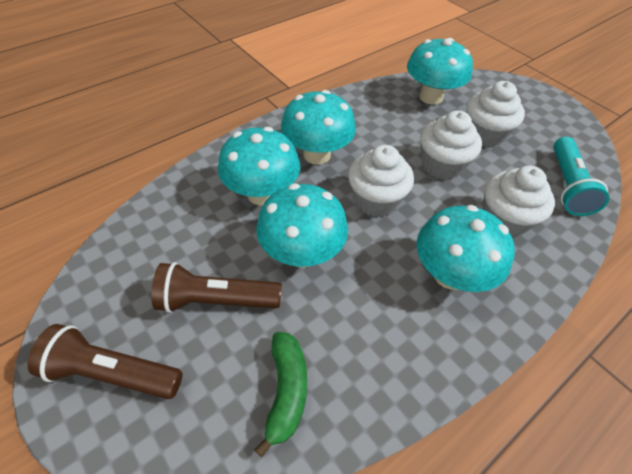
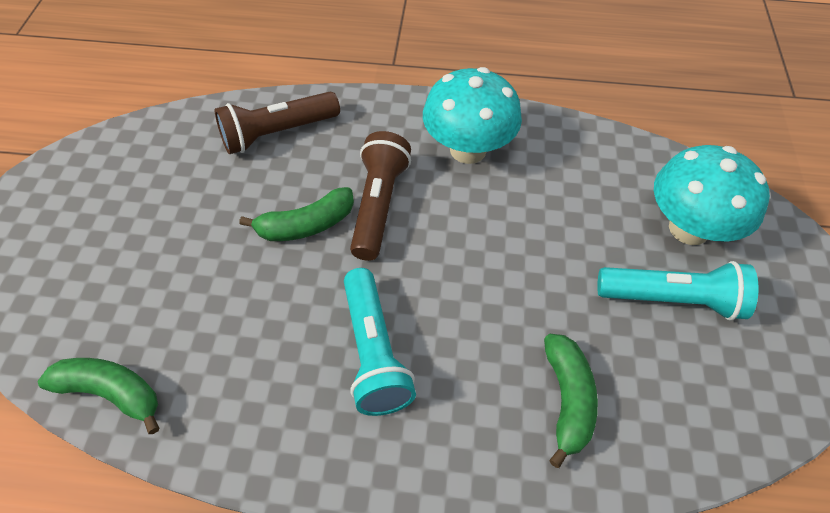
green banana: [255,332,307,458] = 1 -> [38,358,160,434] [239,187,354,241] [544,334,598,468] = 3
turquoise flashlight: [553,137,609,216] = 1 -> [344,268,416,416] [597,261,759,321] = 2
turquoise mushroom: [218,127,300,205] [256,183,348,268] [281,90,356,165] [407,38,473,105] [416,205,515,292] = 5 -> [423,67,522,164] [654,145,770,245] = 2
white cupcake: [348,145,414,217] [420,110,482,180] [466,81,525,147] [483,165,555,237] = 4 -> none = 0

